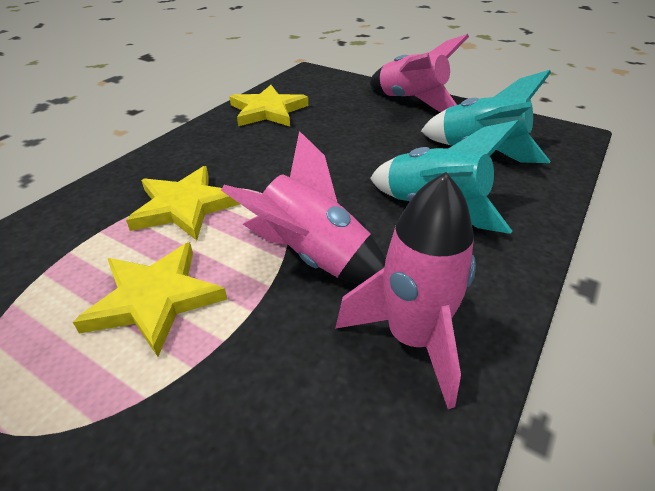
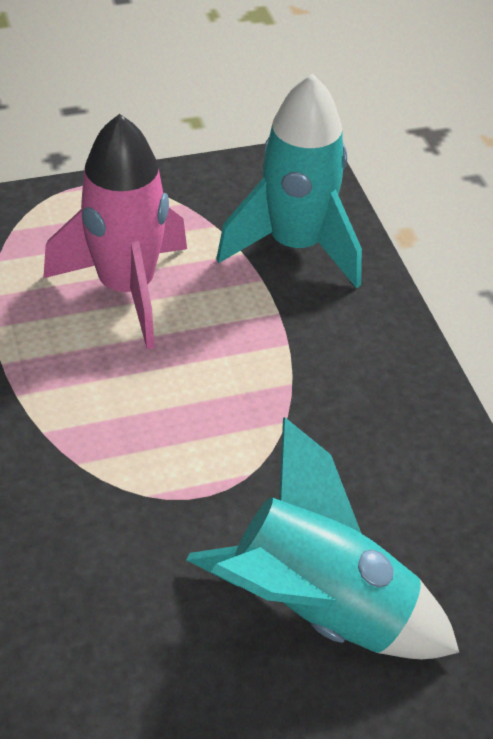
pink rocket: [221,131,386,285] [335,172,476,409] [369,34,469,112] = 3 -> [43,114,187,349] = 1
yellow star: [73,242,227,357] [126,166,240,241] [229,85,308,127] = 3 -> none = 0

